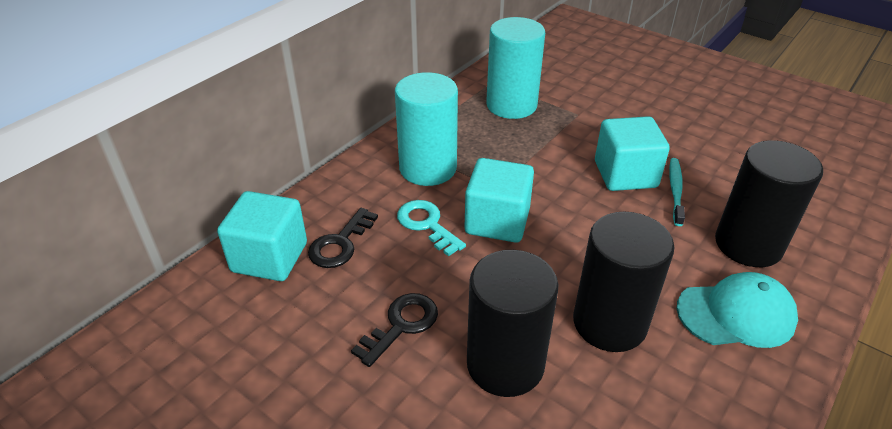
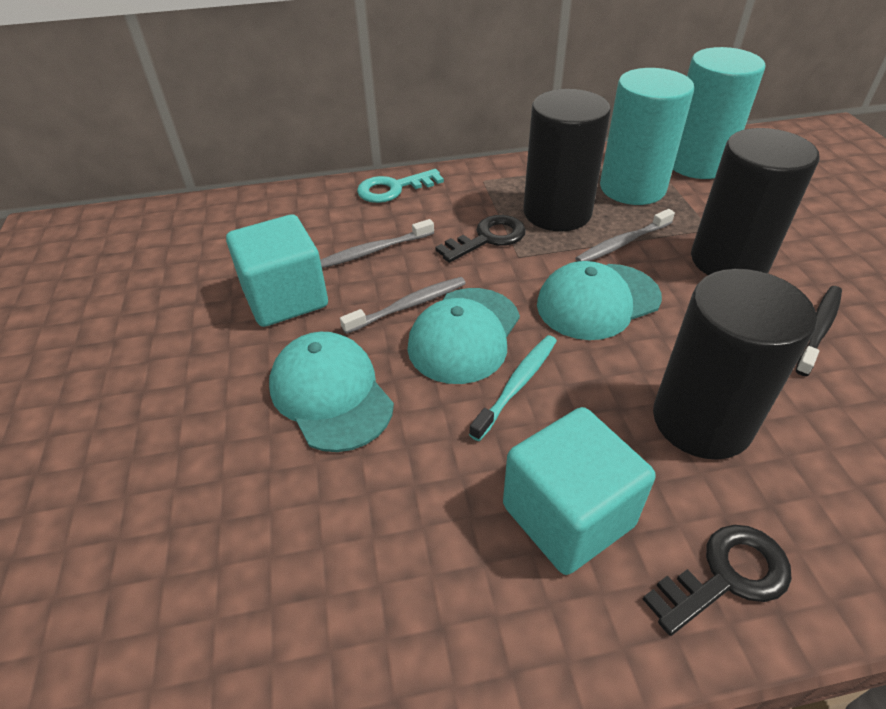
black toothbrush: none = 0 -> [796,286,842,376] = 1
grey toothbrush: none = 0 -> [320,219,434,268] [340,277,466,334] [575,209,675,261] = 3
turquoise cap: [677,272,798,348] = 1 -> [269,332,394,452] [407,288,520,384] [537,261,662,340] = 3
turquoise cube: [217,191,307,281] [465,158,534,243] [595,116,670,191] = 3 -> [226,214,328,327] [503,407,655,575] = 2

